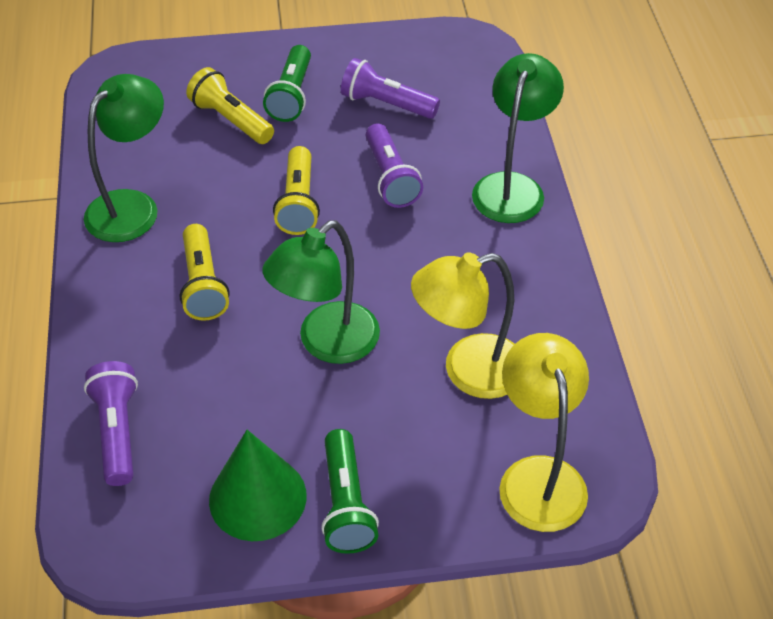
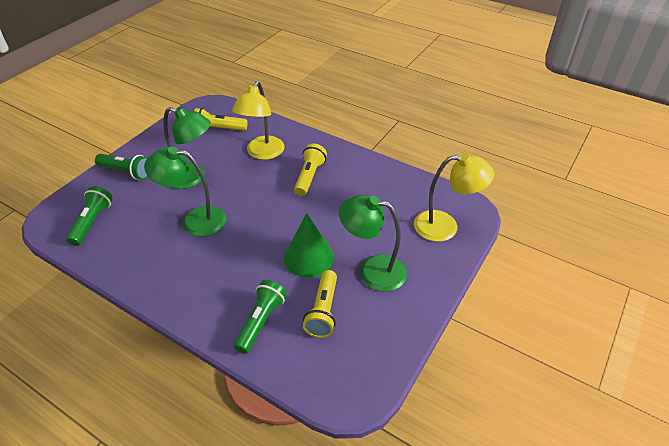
green flashlight: [263,45,311,122] [321,429,379,554] = 2 -> [66,186,113,246] [95,154,148,180] [234,280,287,354] = 3
purple flashlight: [84,361,138,486] [341,58,440,119] [366,123,423,208] = 3 -> none = 0

